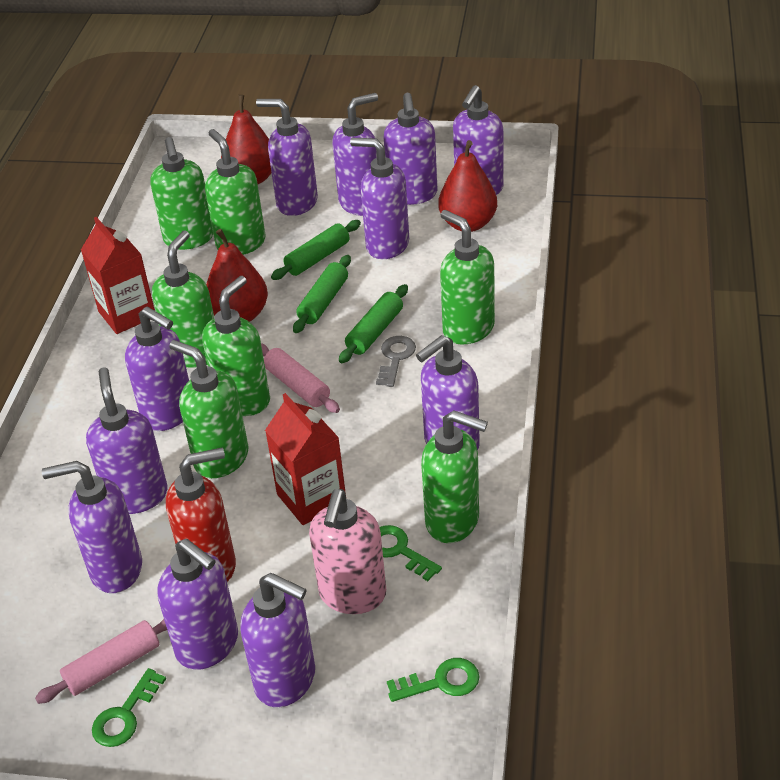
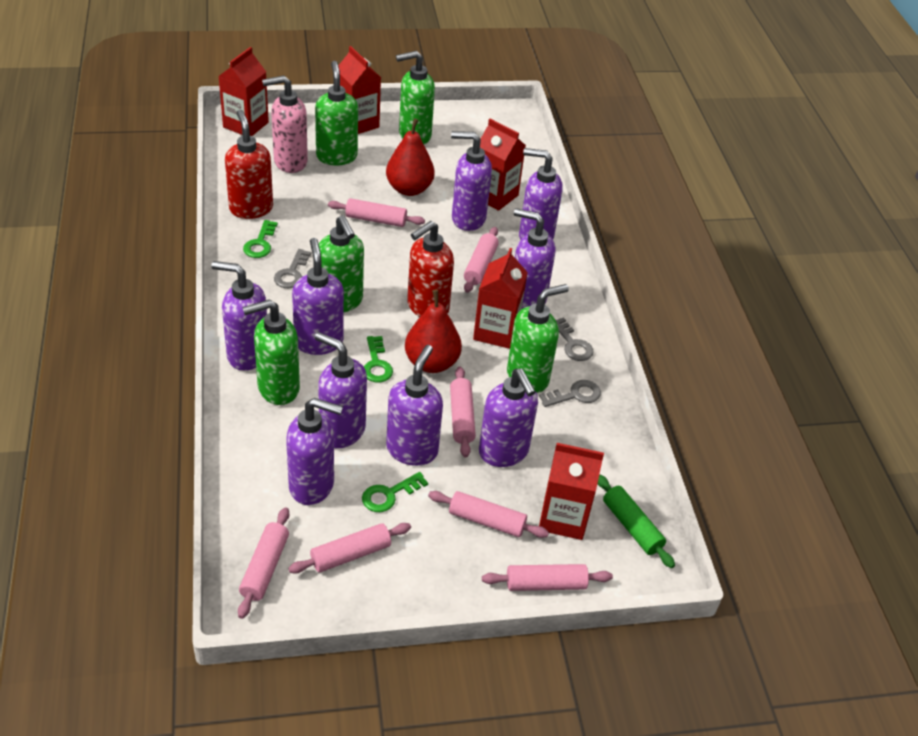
green rolling pin: [271,220,361,280] [293,255,351,333] [339,284,408,363] = 3 -> [598,474,675,568] = 1
green soap dispenser: [151,137,213,250] [152,230,214,368] [169,340,249,478] [202,276,270,416] [205,129,265,255] [421,411,488,543] [440,210,495,344] = 7 -> [242,300,300,405] [315,61,358,165] [319,215,364,312] [396,51,435,144] [507,284,569,393] = 5
grey key: [376,336,416,387] = 1 -> [274,249,311,288] [539,380,601,407] [555,317,593,361] = 3
pink rolling pin: [35,619,167,704] [261,344,340,413] = 2 -> [238,507,289,619] [288,523,411,574] [328,198,425,227] [428,491,549,538] [450,367,476,458] [464,227,499,293] [482,564,613,591] = 7
purple soap dispenser: [42,461,142,593] [86,367,167,514] [125,307,189,431] [157,539,238,670] [240,573,315,707] [256,99,318,216] [332,93,378,216] [350,138,409,259] [384,93,437,205] [416,335,480,450] [453,85,503,195] = 11 -> [211,261,267,371] [286,398,343,505] [292,238,344,355] [315,332,367,448] [386,345,443,466] [451,131,492,231] [479,368,538,467] [514,208,556,309] [519,148,563,240] = 9
red carton: [81,217,155,334] [265,393,346,525] = 2 -> [218,47,269,136] [338,46,381,134] [473,248,528,349] [480,119,526,211] [539,443,604,540] = 5
red pear: [206,229,268,322] [221,95,272,184] [438,140,497,232] = 3 -> [386,118,435,196] [405,290,462,373] = 2
red soap dispenser: [166,448,236,582] = 1 -> [225,110,273,219] [407,221,454,317] = 2

